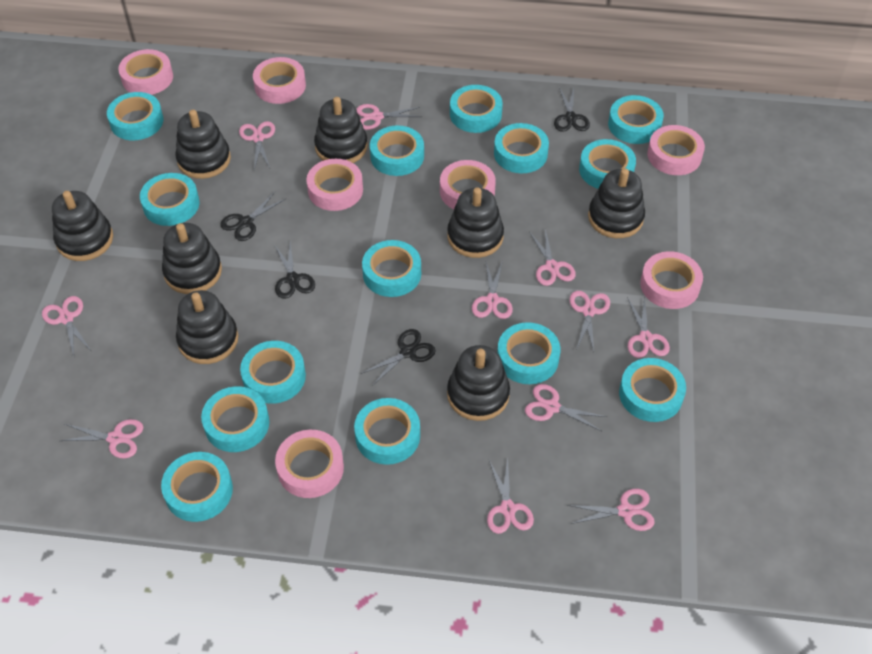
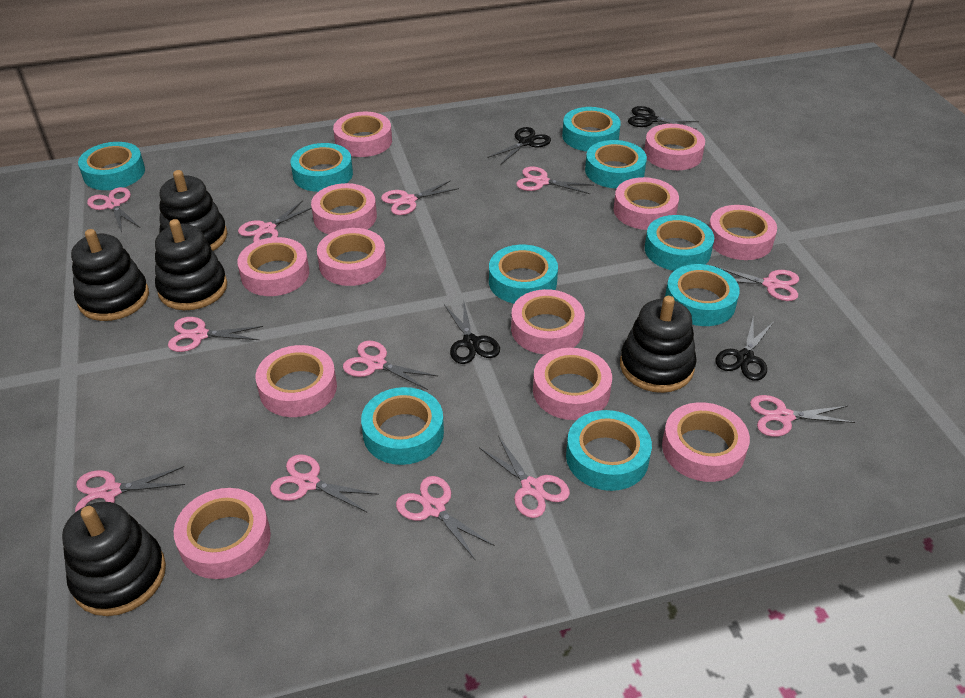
black stacking toy: [52,191,113,261] [162,223,222,294] [175,110,231,179] [176,290,238,364] [314,97,368,163] [447,187,504,258] [447,345,510,421] [588,168,645,238] = 8 -> [62,502,166,616] [71,229,149,321] [155,219,227,310] [159,170,227,251] [620,296,697,393] = 5
pink scissors: [42,296,91,356] [60,419,144,459] [239,121,275,170] [356,104,422,130] [472,261,513,319] [487,458,534,534] [525,384,607,431] [530,229,576,286] [567,488,655,531] [569,291,610,352] [627,296,670,358] = 11 -> [75,466,185,512] [87,187,139,233] [168,317,263,352] [238,200,312,242] [270,454,379,513] [343,341,438,390] [381,180,459,215] [396,476,495,561] [479,436,570,518] [516,167,593,194] [714,266,799,301] [750,395,855,437] = 12
pink tape: [119,49,173,95] [253,57,306,104] [275,430,344,498] [306,159,363,211] [440,160,496,209] [640,251,703,309] [647,125,705,175] = 7 -> [174,488,271,579] [237,237,309,296] [256,345,337,417] [311,183,377,234] [317,228,386,286] [333,112,392,157] [511,289,585,354] [533,348,612,420] [614,177,679,230] [644,124,705,170] [662,402,750,482] [709,205,777,260] = 12
turquoise tape: [107,92,163,140] [140,173,200,226] [161,452,233,522] [201,386,269,452] [240,341,306,404] [354,398,420,465] [362,240,421,297] [370,125,424,176] [450,85,503,133] [494,123,549,173] [497,322,560,384] [579,139,636,189] [608,95,664,144] [619,358,686,422] = 14 -> [78,142,145,190] [290,143,353,192] [361,387,444,465] [489,245,558,304] [562,107,621,151] [566,410,652,491] [585,140,647,188] [645,215,714,271] [665,264,740,326] = 9

